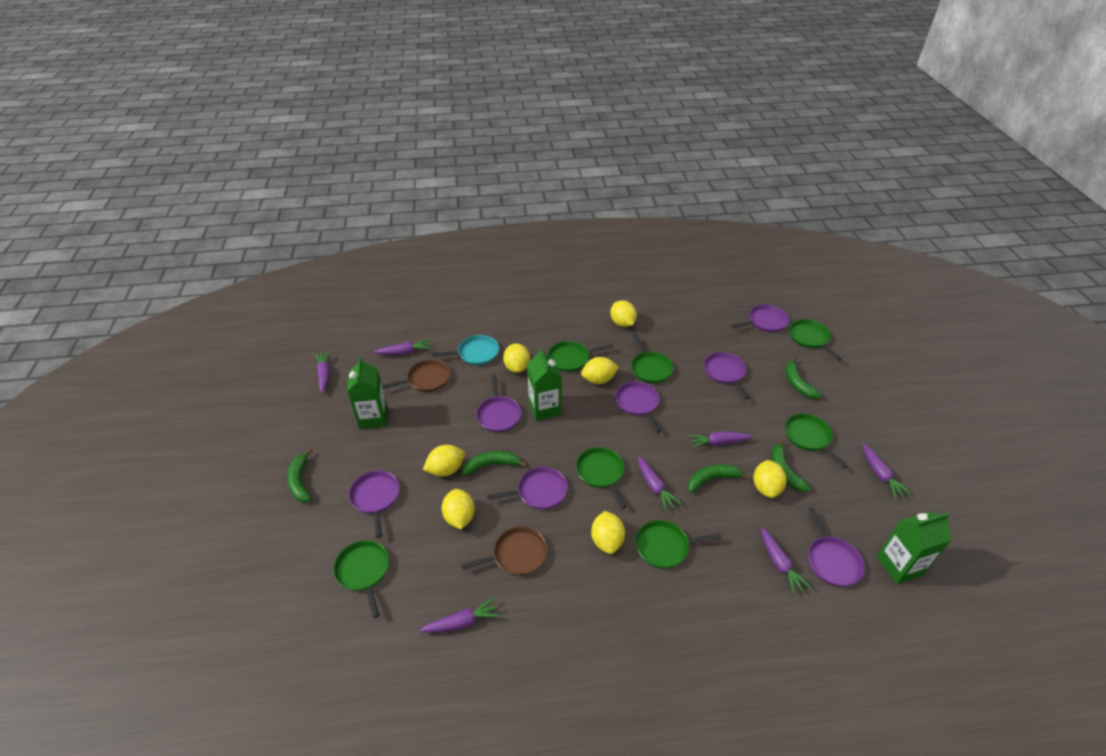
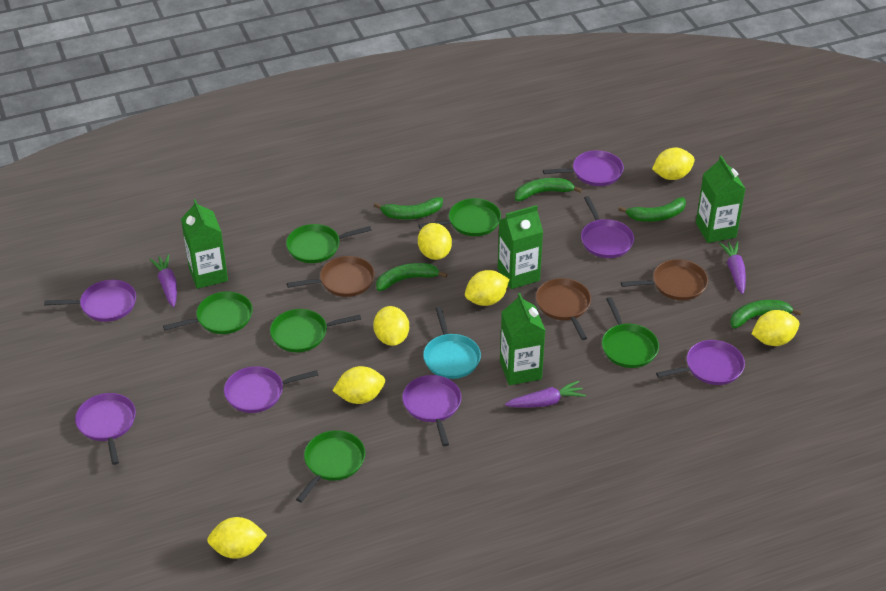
brown pan: [382,360,450,392] [461,527,547,576] = 2 -> [287,256,375,297] [536,278,591,340] [621,259,708,300] = 3
green carton: [347,357,387,429] [527,348,562,421] [876,512,952,584] = 3 -> [181,199,228,289] [498,205,543,289] [500,293,546,385] [696,155,745,243] = 4
green pan: [333,540,389,618] [548,341,613,372] [576,447,627,509] [631,333,673,383] [635,520,722,568] [785,413,847,468] [789,319,842,361] = 7 -> [163,292,253,334] [270,309,361,352] [286,224,371,263] [296,430,365,502] [418,198,501,236] [602,297,659,368] = 6
purple carrot: [314,351,330,393] [374,339,432,355] [420,598,501,633] [638,456,681,511] [688,431,753,449] [761,527,811,595] [862,444,911,499] = 7 -> [150,254,177,307] [505,380,586,408] [719,241,746,294] = 3

